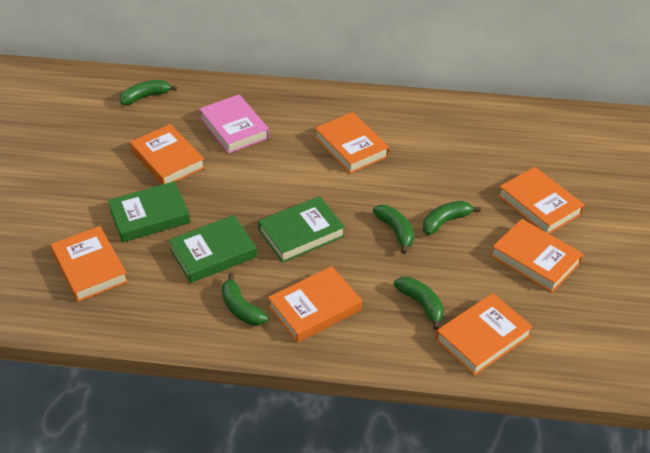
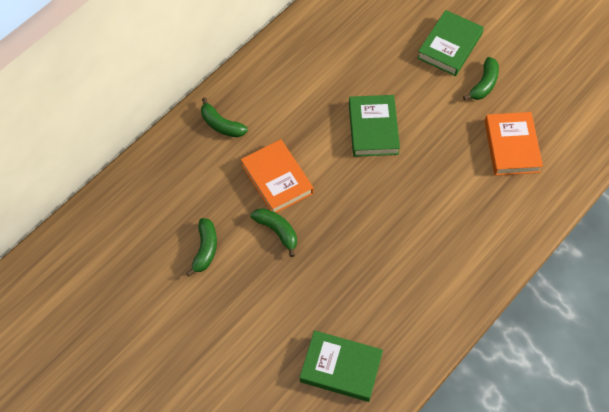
green banana: [120,80,177,105] [221,273,268,326] [373,205,414,254] [394,277,444,330] [423,201,481,235] = 5 -> [186,218,217,276] [201,97,248,137] [251,208,297,257] [463,57,499,100] = 4
orange book: [51,226,128,302] [130,124,205,185] [268,266,362,343] [315,112,389,174] [435,293,533,376] [491,219,583,293] [498,167,584,234] = 7 -> [241,139,314,213] [485,112,543,176] = 2
pink book: [199,94,269,154] = 1 -> none = 0

